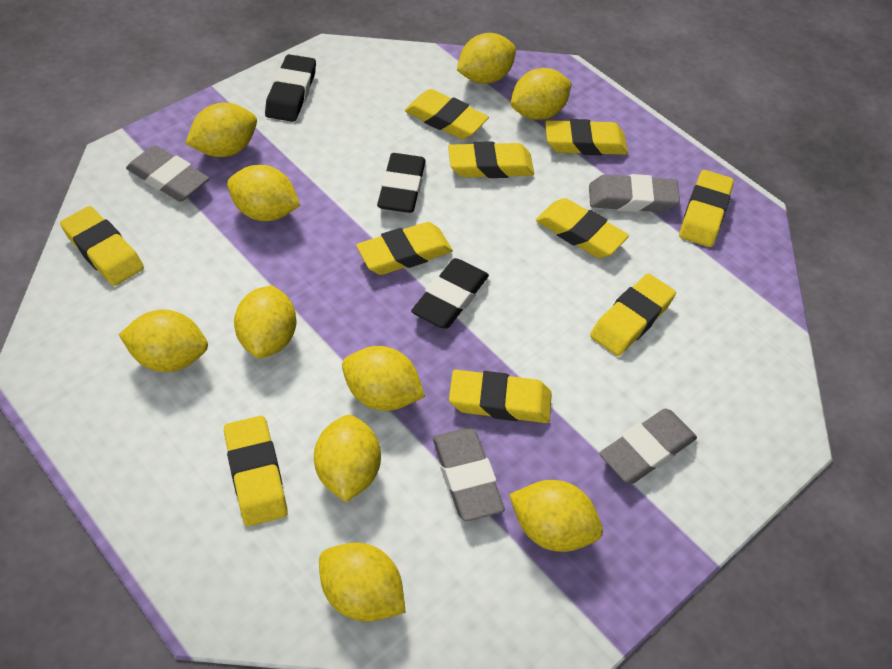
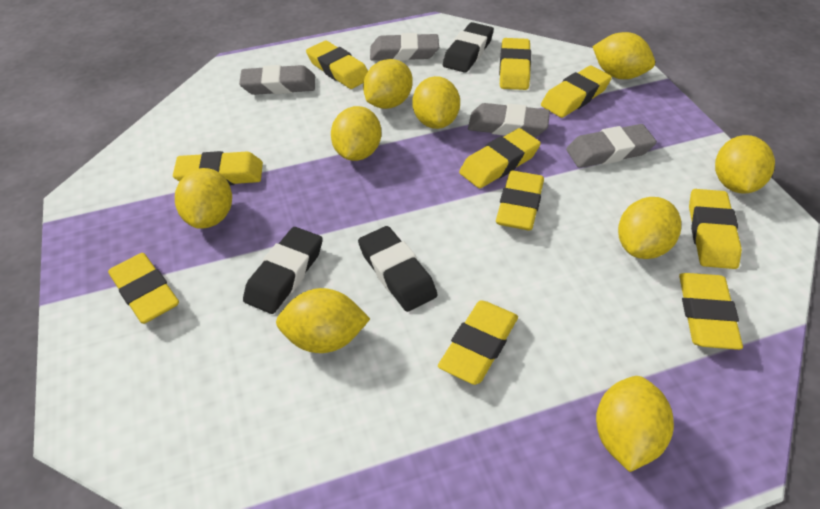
yellow lemon: [119,309,208,372] [185,103,257,157] [227,165,301,221] [234,285,297,358] [314,415,381,502] [319,542,406,622] [342,346,425,411] [457,33,516,84] [509,480,603,552] [511,68,572,120] = 10 -> [175,168,232,229] [276,288,370,353] [331,106,381,161] [363,59,413,109] [412,76,460,129] [592,32,655,79] [596,376,674,472] [618,197,681,259] [715,135,775,194] = 9

